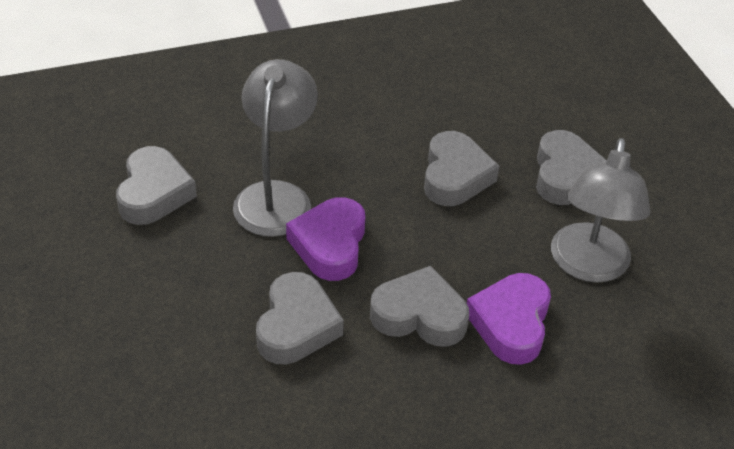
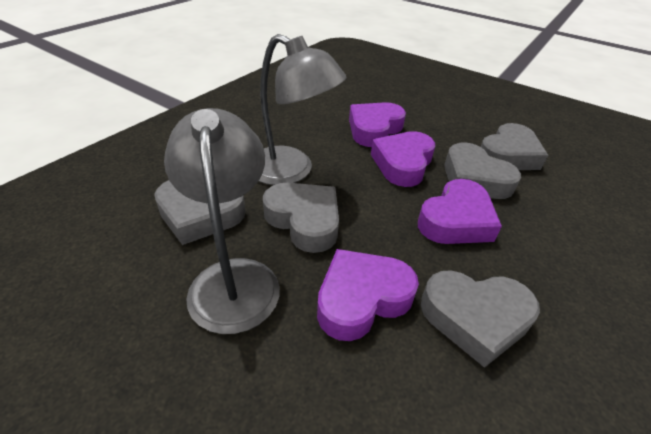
purple heart: [286,197,365,281] [467,273,551,365] = 2 -> [317,249,419,341] [349,102,406,147] [371,131,435,187] [418,179,502,244] = 4

